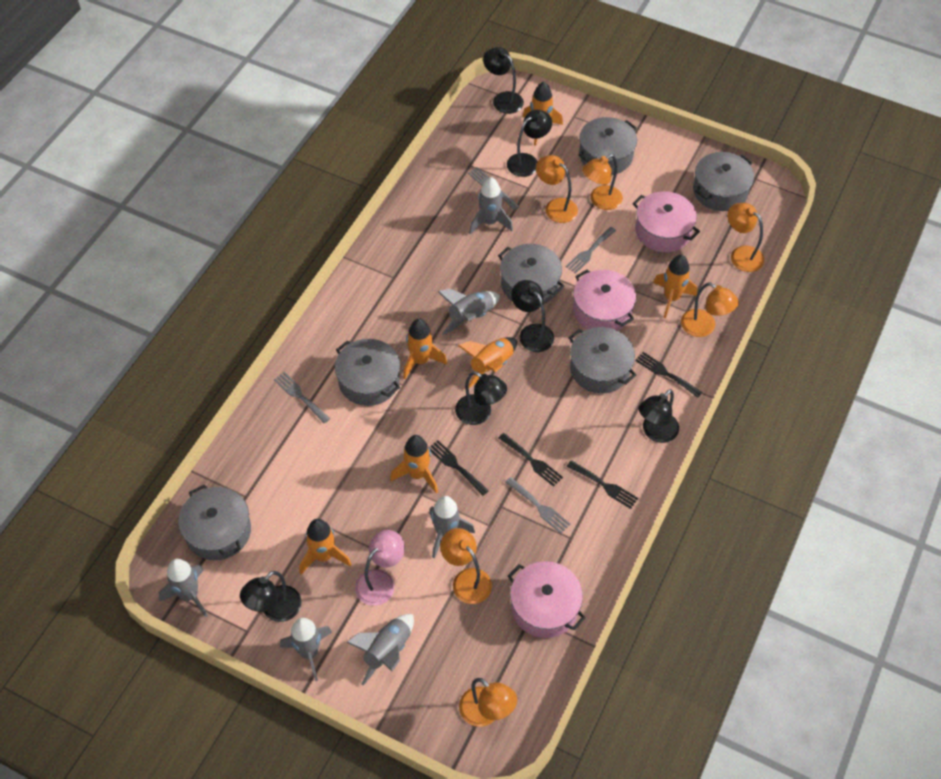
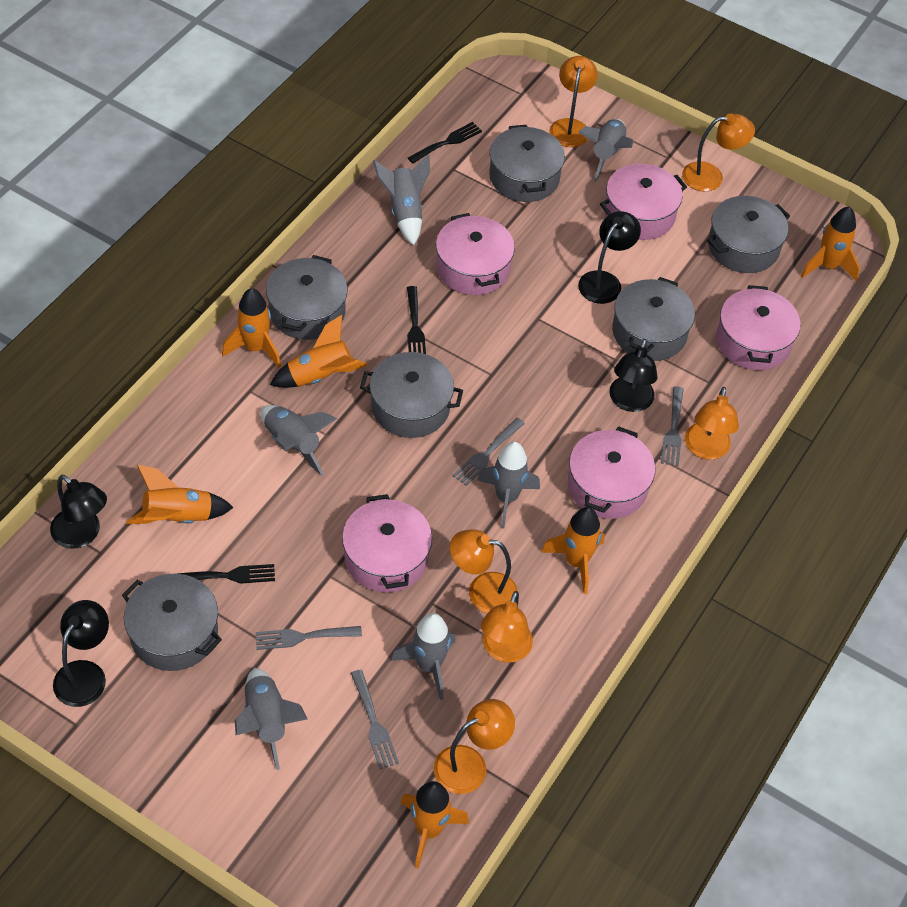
black fork: [429,440,489,496] [499,433,563,487] [567,460,638,509] [635,352,702,398] = 4 -> [176,564,275,584] [407,286,426,354] [408,122,482,164] = 3
black lamp: [240,571,302,622] [455,371,507,425] [483,47,524,114] [507,110,552,177] [511,280,554,352] [639,389,679,443] = 6 -> [50,474,107,549] [53,600,109,707] [578,211,641,304] [609,339,658,412] = 4
pink lamp: [355,530,405,606] = 1 -> none = 0
pink pot: [508,561,586,638] [573,269,636,331] [633,191,700,252] = 3 -> [342,494,432,592] [436,213,515,295] [568,426,655,519] [600,164,687,240] [716,285,801,370] = 5

